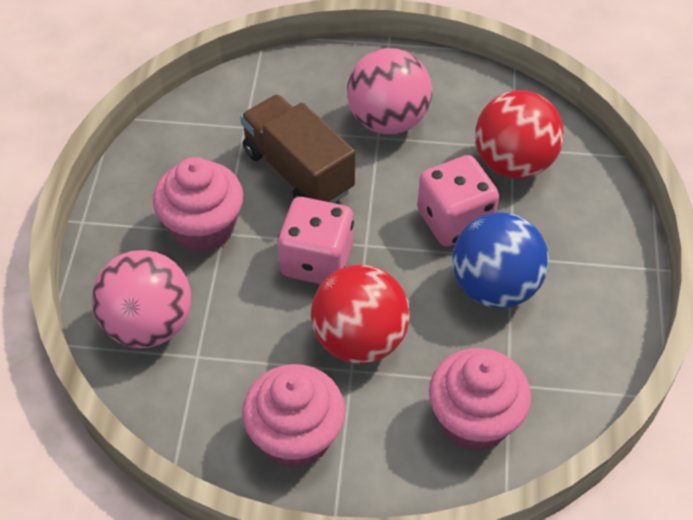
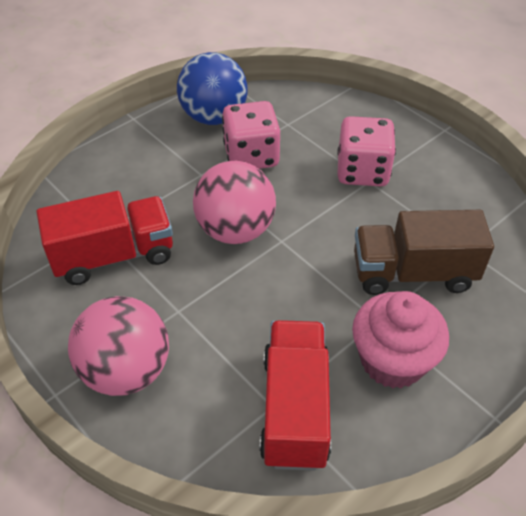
pink cupcake: [153,157,244,253] [242,364,345,468] [429,348,531,451] = 3 -> [352,291,449,388] = 1
red ball: [311,264,410,364] [475,90,564,179] = 2 -> none = 0
red truck: none = 0 -> [37,191,173,285] [260,320,331,471] = 2

